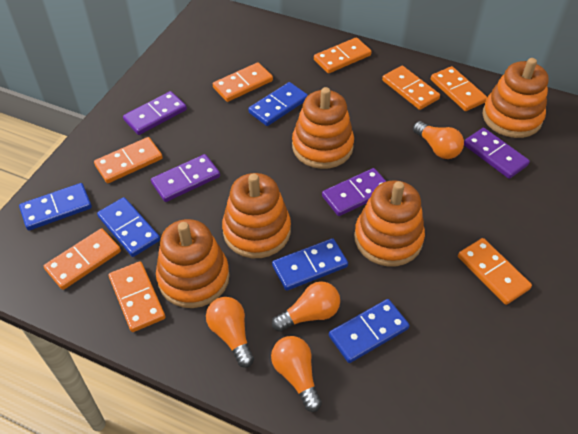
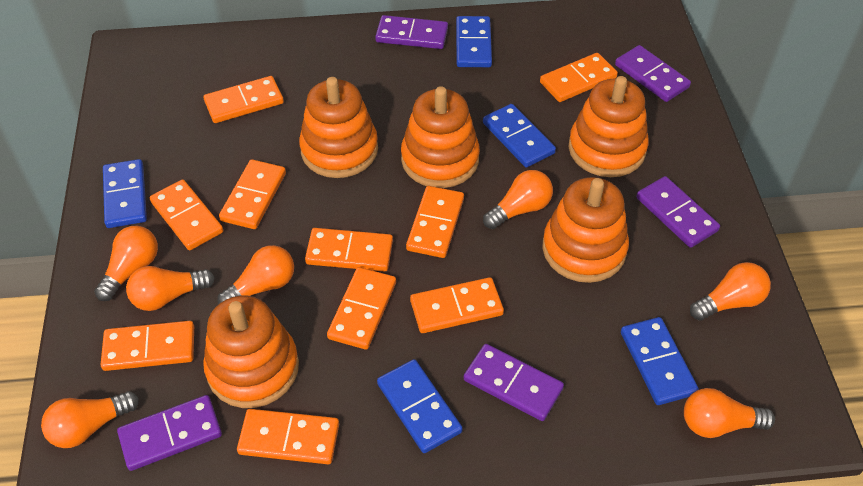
orange domino: [44,228,121,290] [94,137,163,183] [109,261,165,332] [213,62,273,102] [314,37,372,74] [382,66,440,110] [431,66,487,111] [458,238,532,305] = 8 -> [101,321,194,371] [150,179,223,250] [204,76,284,123] [219,159,286,229] [237,409,339,464] [305,228,393,272] [327,267,396,350] [406,186,464,258] [410,277,504,333] [540,53,618,102] = 10
orange light bulb: [206,297,254,368] [271,336,322,412] [272,281,340,332] [413,121,464,159] = 4 -> [41,391,139,448] [94,226,158,301] [126,266,215,311] [217,245,294,305] [483,170,553,229] [684,388,775,438] [690,262,771,321] = 7
purple domino: [123,91,187,135] [151,154,220,202] [322,168,387,216] [464,128,530,179] = 4 -> [117,395,222,471] [375,15,448,49] [464,344,564,421] [615,45,691,102] [636,176,720,248] = 5

